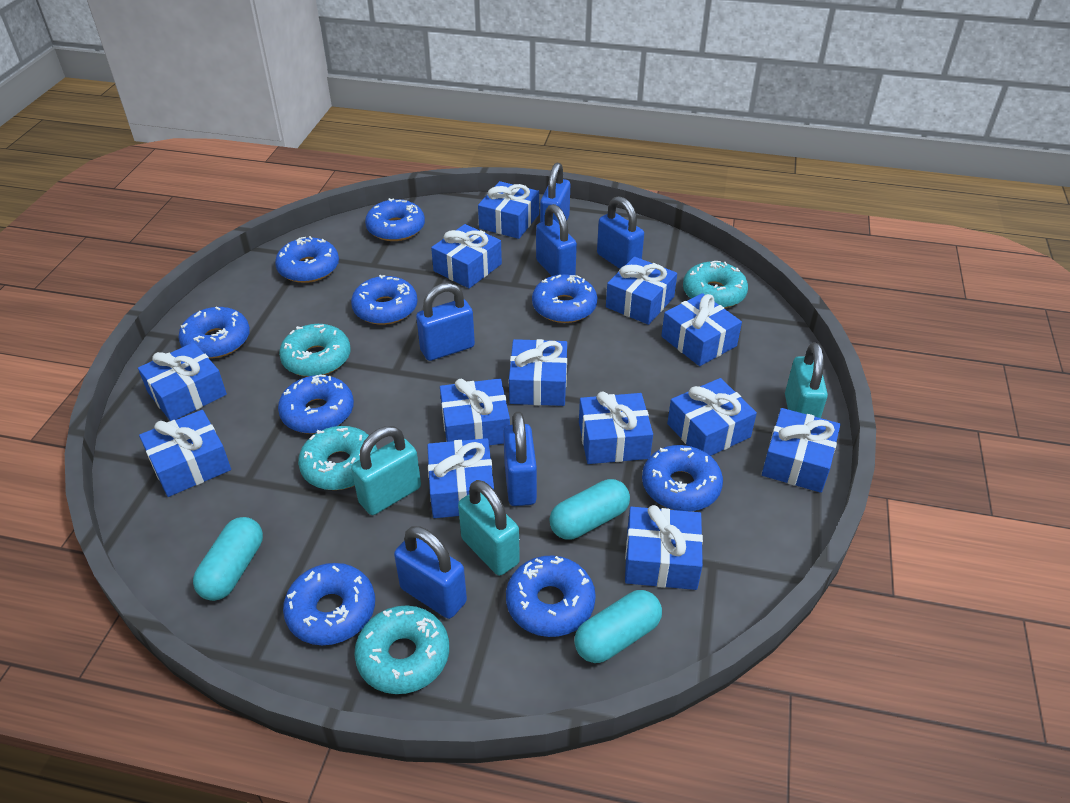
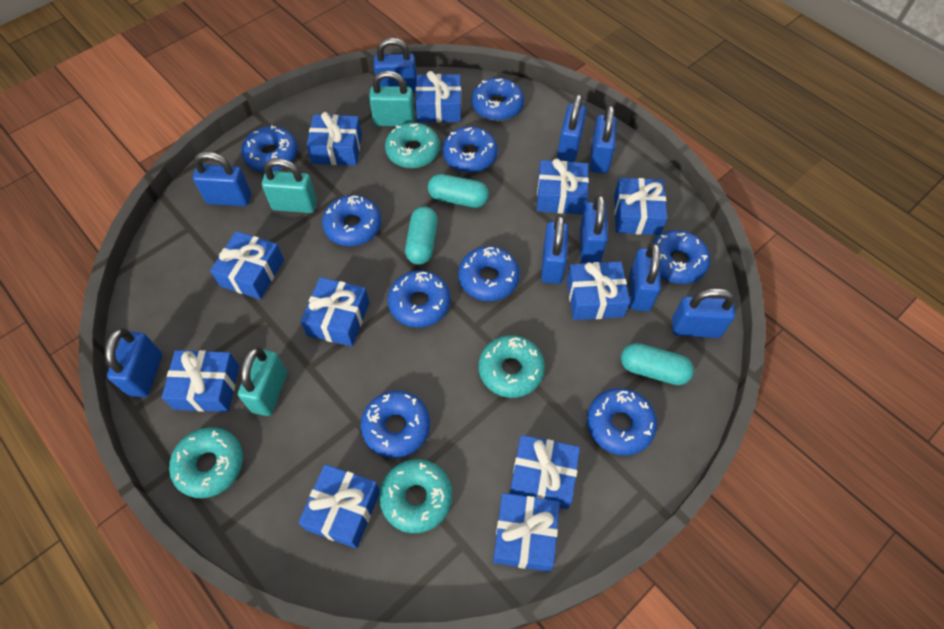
blue gift: [138,342,227,421] [139,410,231,497] [427,438,494,518] [431,224,502,288] [440,378,510,445] [478,181,539,239] [509,339,567,406] [579,392,653,464] [606,257,677,325] [625,505,703,590] [661,293,742,366] [667,378,757,456] [762,408,840,493] = 13 -> [162,350,239,412] [210,231,284,300] [298,464,380,549] [301,277,369,347] [306,112,362,166] [416,71,461,123] [493,493,559,572] [510,435,580,509] [537,158,589,215] [567,261,630,320] [614,178,667,235] = 11
blue padlock: [394,526,467,619] [416,283,475,361] [503,411,537,506] [536,204,577,276] [540,163,570,224] [597,196,644,269] = 6 -> [105,328,162,397] [193,151,251,206] [374,38,417,93] [541,215,569,284] [557,94,587,162] [580,195,608,263] [590,105,617,173] [630,243,661,311] [672,288,735,338] = 9

